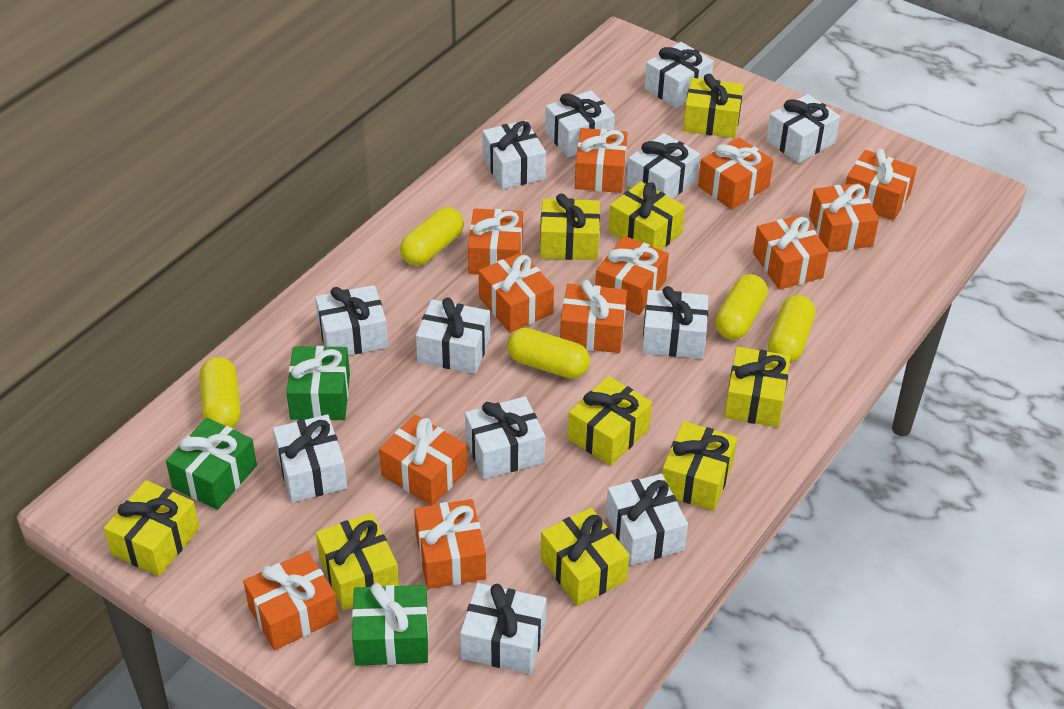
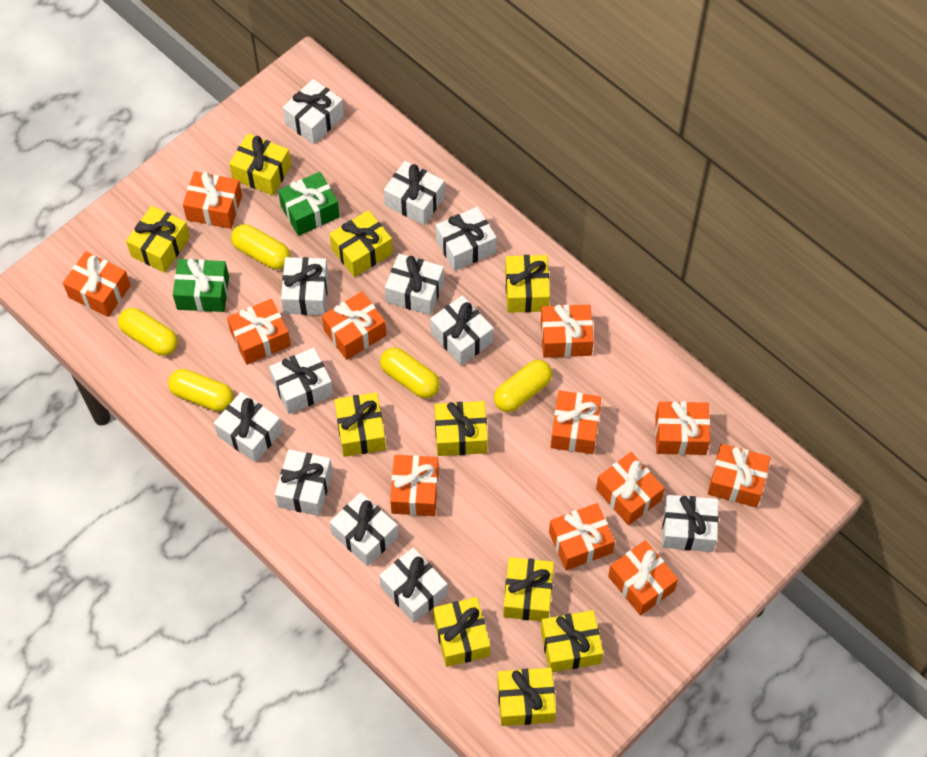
green gift: [166,418,257,510] [286,346,350,420] [352,583,429,666] = 3 -> [173,258,229,312] [278,172,340,236] = 2
yellow gift: [104,480,200,576] [316,513,399,610] [540,194,600,260] [540,508,629,606] [568,376,652,466] [609,182,685,250] [662,421,737,511] [683,74,744,138] [724,347,790,427] = 9 -> [126,206,190,273] [229,134,291,196] [330,210,393,277] [334,393,386,457] [433,597,491,667] [435,401,488,456] [497,668,556,726] [503,557,554,621] [505,255,550,313] [541,610,603,672] = 10

